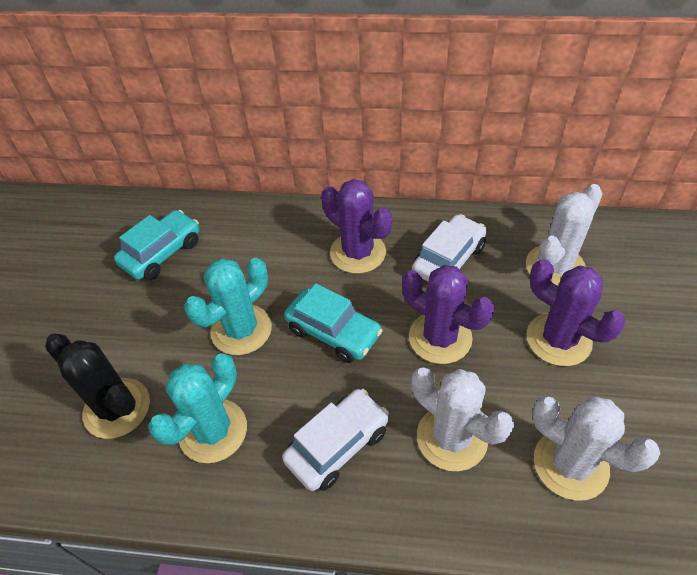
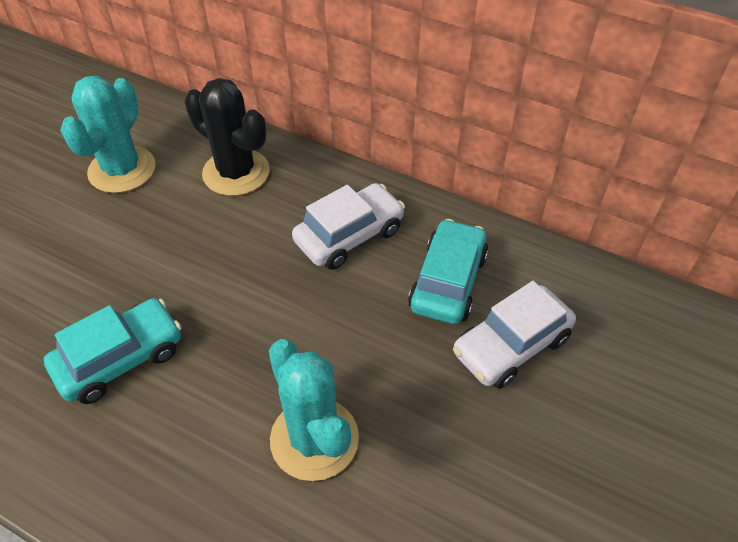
purple cactus: [321,179,392,274] [402,265,494,364] [527,259,626,366] = 3 -> none = 0
white cactus: [412,367,514,471] [526,184,603,286] [532,396,660,501] = 3 -> none = 0

